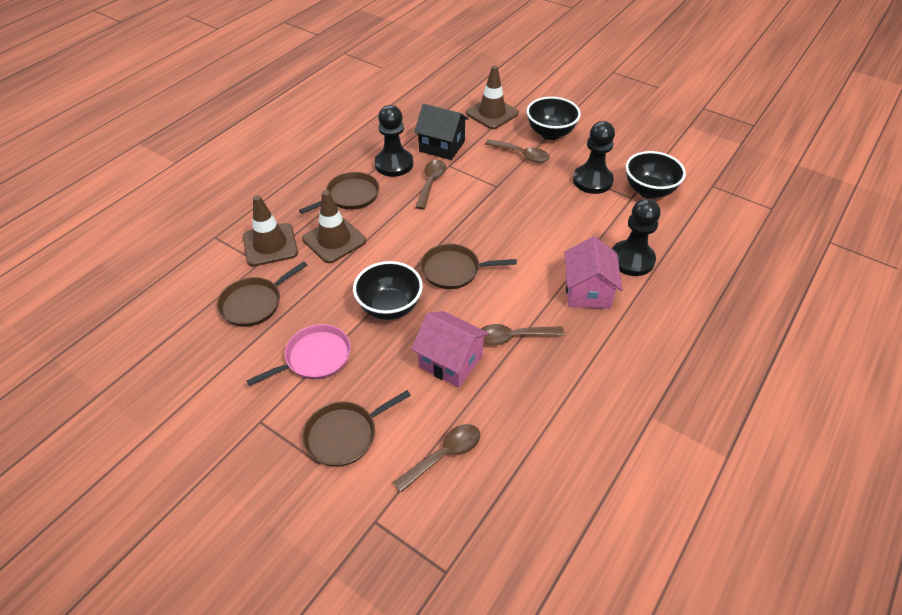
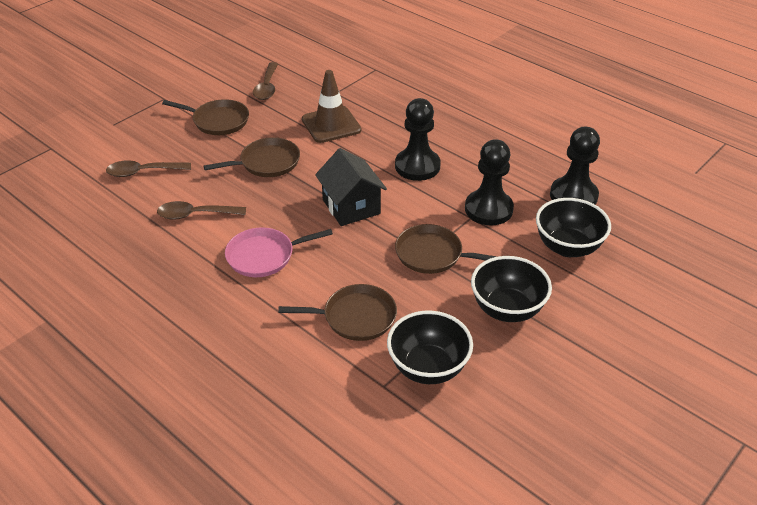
brown spoon: [393,424,480,492] [416,160,446,209] [481,324,564,345] [485,139,550,163] = 4 -> [106,160,191,177] [157,201,246,220] [253,62,278,100] = 3
brown traffic cone: [243,195,298,266] [302,190,366,263] [466,66,519,129] = 3 -> [302,70,361,143] = 1
pink house: [412,311,489,388] [564,236,623,309] = 2 -> none = 0

